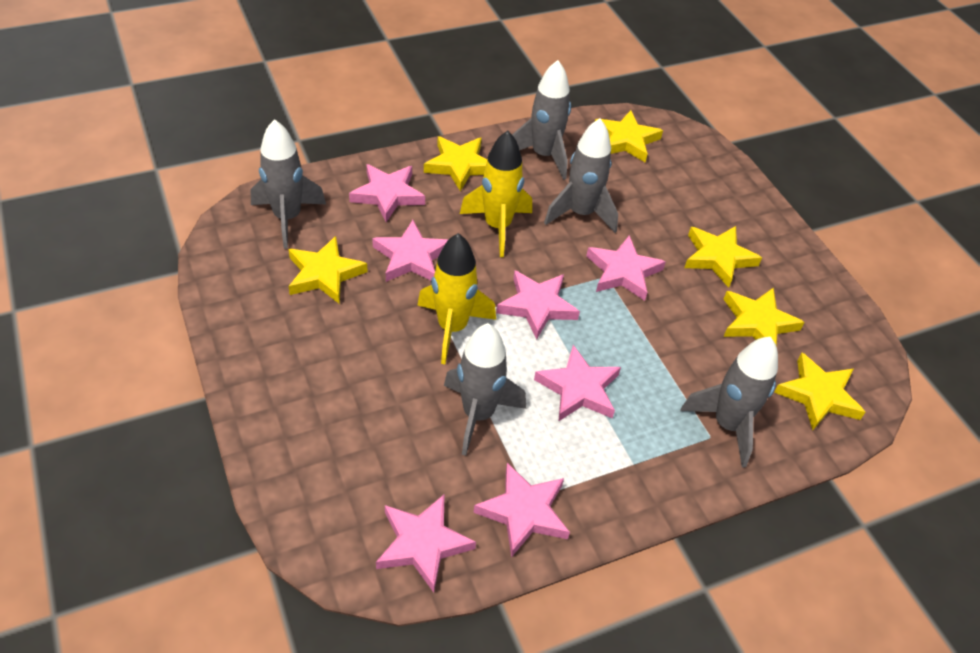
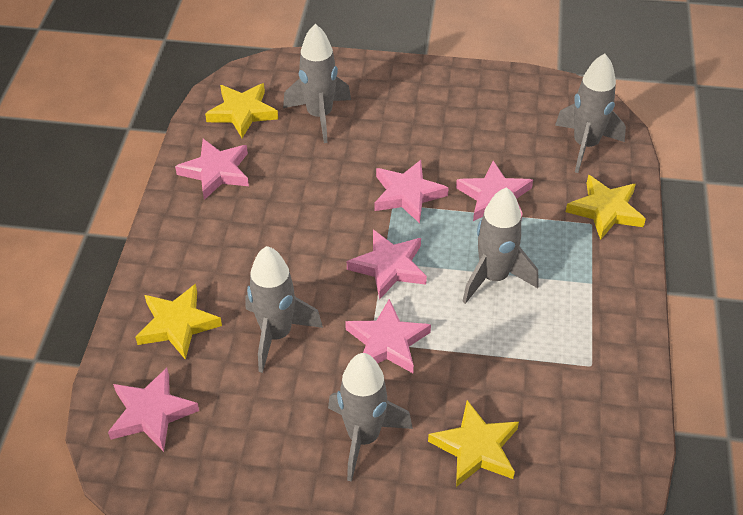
pink star: [349,164,425,222] [372,220,448,282] [376,495,476,593] [473,463,570,557] [496,270,580,340] [534,345,621,422] [586,235,666,301] = 7 -> [108,368,199,452] [175,139,249,200] [345,299,431,373] [347,229,427,300] [374,160,449,223] [456,161,533,221] = 6
yellow rocket: [417,233,496,364] [460,131,532,257] = 2 -> none = 0
yellow star: [288,236,368,304] [424,136,487,191] [595,110,663,162] [684,226,762,288] [724,287,805,347] [774,353,865,430] = 6 -> [135,284,222,360] [205,83,278,138] [428,400,519,487] [566,175,646,240] = 4

